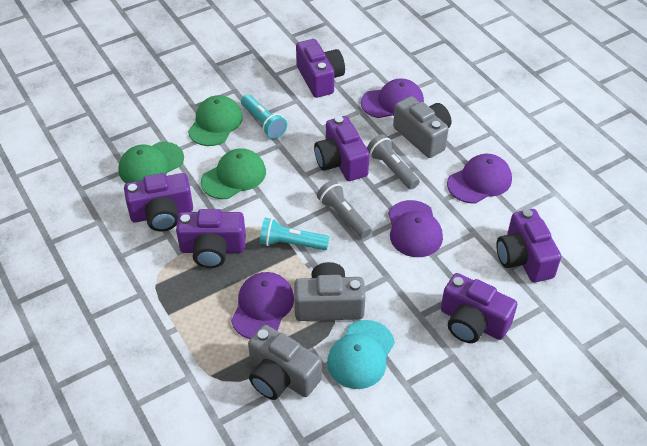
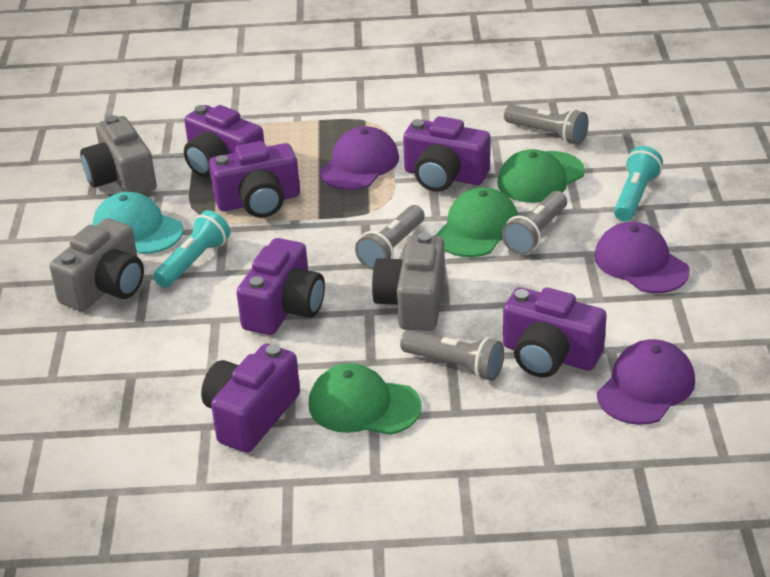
grey flashlight: [317,180,372,238] [367,134,420,189] = 2 -> [355,205,425,270] [400,330,504,381] [502,191,567,255] [504,104,588,145] = 4
purple cap: [231,272,294,339] [361,78,424,118] [388,200,443,257] [447,154,512,203] = 4 -> [320,126,399,190] [594,222,690,293] [597,339,695,425] = 3

